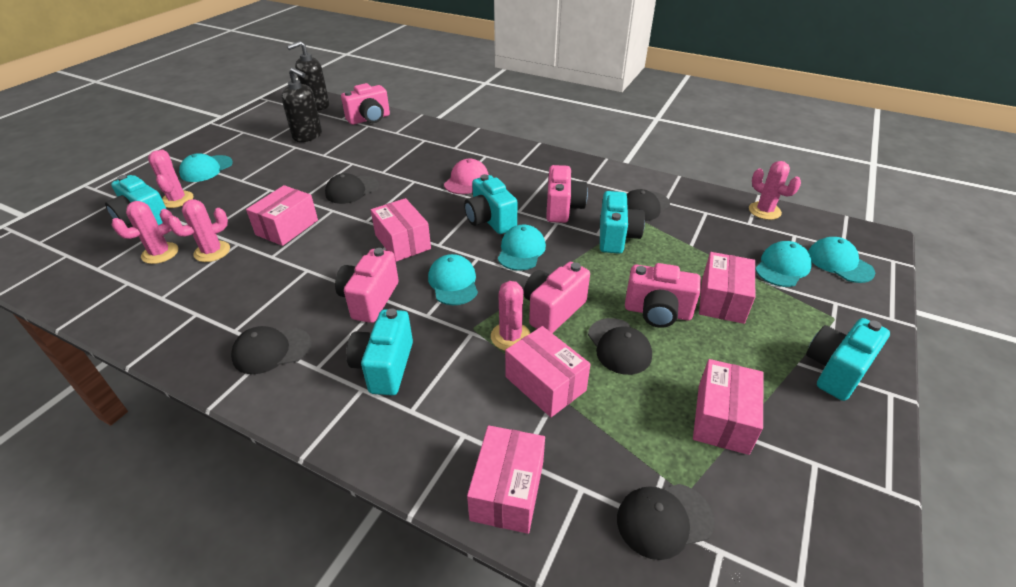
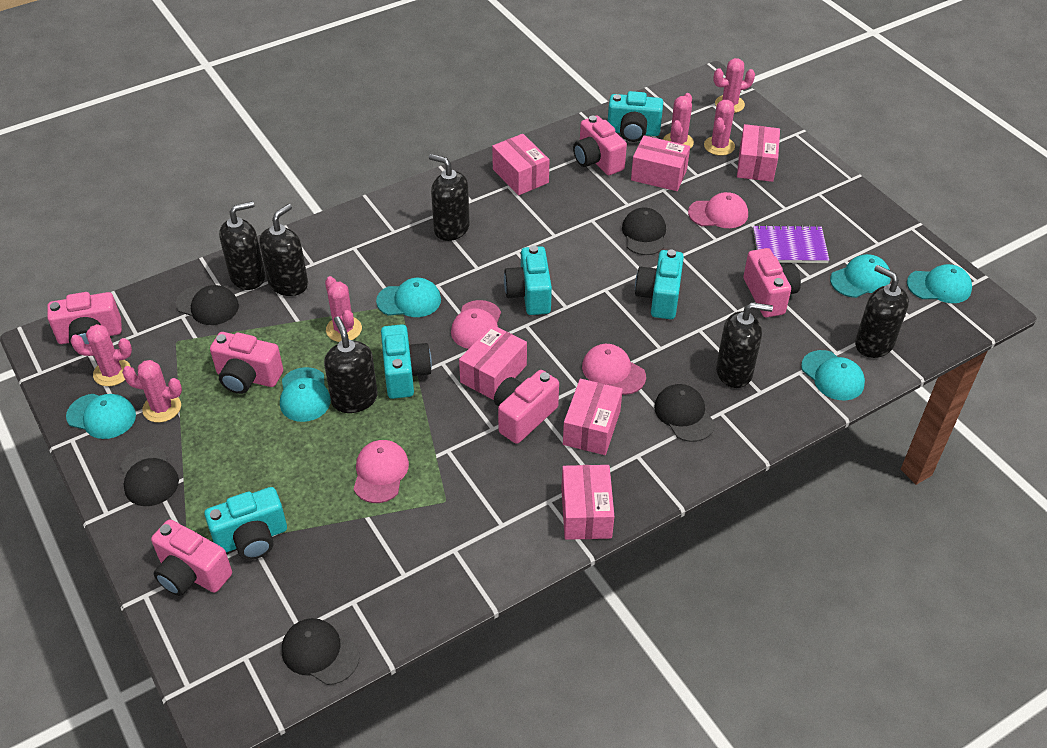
black soap dispenser: [281,68,322,142] [287,41,329,111] = 2 -> [219,201,265,290] [259,204,308,296] [324,316,378,413] [429,154,470,241] [716,303,773,388] [855,265,909,358] = 6
pink cactus: [112,201,178,264] [148,150,193,208] [167,199,230,262] [491,281,530,351] [749,161,801,220] = 5 -> [70,324,132,386] [122,360,182,422] [325,276,362,342] [663,93,694,148] [704,100,735,156] [713,58,755,113] = 6
pink camera: [335,248,399,323] [341,83,390,125] [524,262,590,333] [546,165,588,223] [625,263,701,328] = 5 -> [47,292,122,347] [151,519,232,596] [210,332,283,394] [494,370,559,444] [573,116,627,175] [743,248,801,317] = 6
pink cap: [444,159,489,194] = 1 -> [354,440,409,503] [451,300,501,349] [582,344,646,395] [688,192,748,228] = 4
purple notebook: none = 0 -> [753,225,829,263] = 1
turquoise cap: [179,153,233,182] [428,254,478,305] [498,225,546,271] [755,241,812,287] [808,237,875,283] = 5 -> [66,394,136,439] [280,367,331,422] [376,278,441,317] [801,350,865,400] [830,254,891,298] [907,264,972,303] = 6

